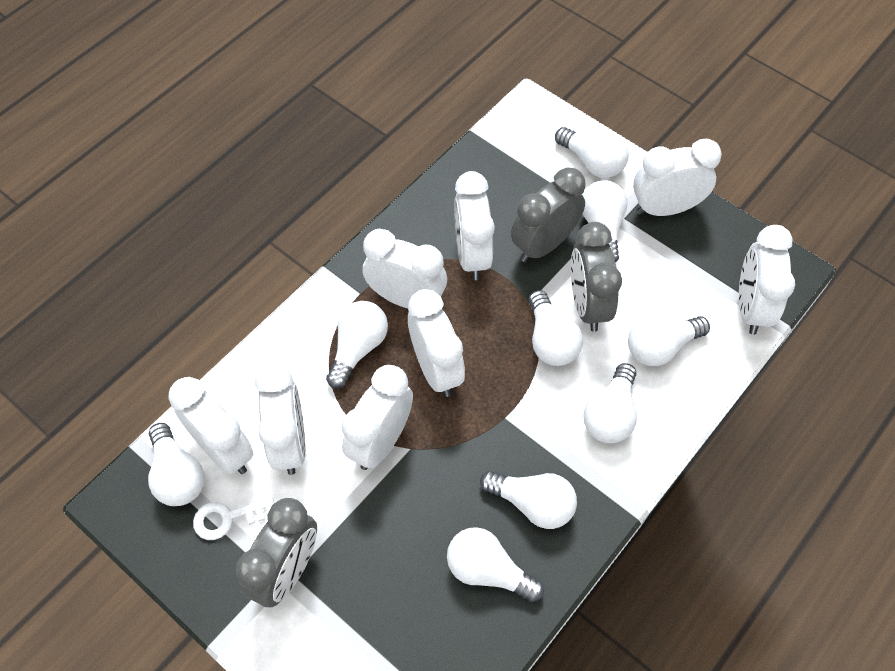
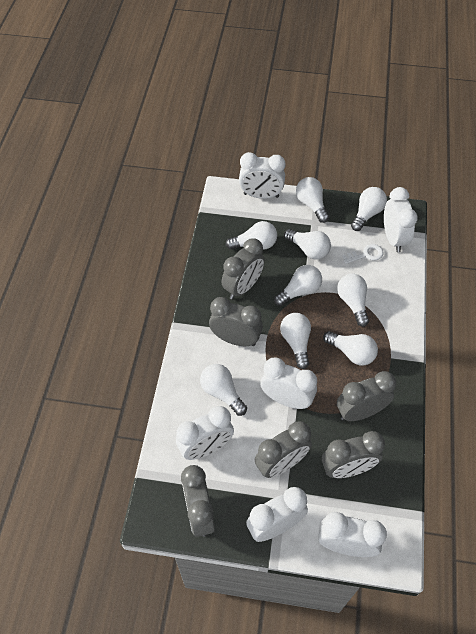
grey clock: [236,498,317,607] [511,168,586,262] [571,222,622,332] = 3 -> [181,465,215,537] [209,297,263,346] [221,238,265,300] [255,421,312,478] [322,431,385,478] [337,371,396,421] = 6
white clock: [168,377,254,474] [255,363,306,475] [342,365,413,470] [363,229,447,309] [408,289,465,397] [454,171,495,280] [633,139,722,216] [739,225,795,335] = 8 -> [176,406,234,460] [239,152,286,199] [246,487,308,542] [261,357,317,409] [318,512,387,557] [384,187,418,252] = 6

